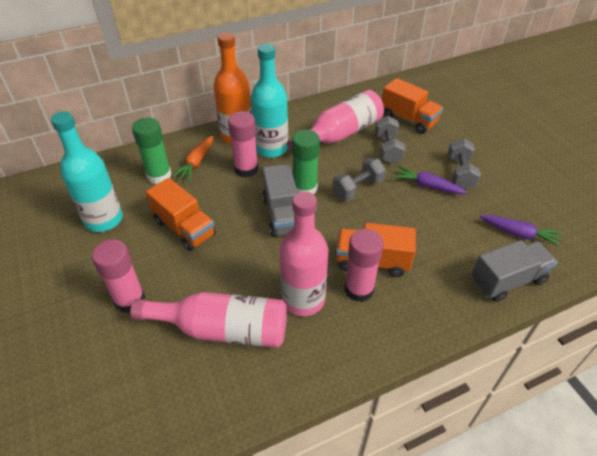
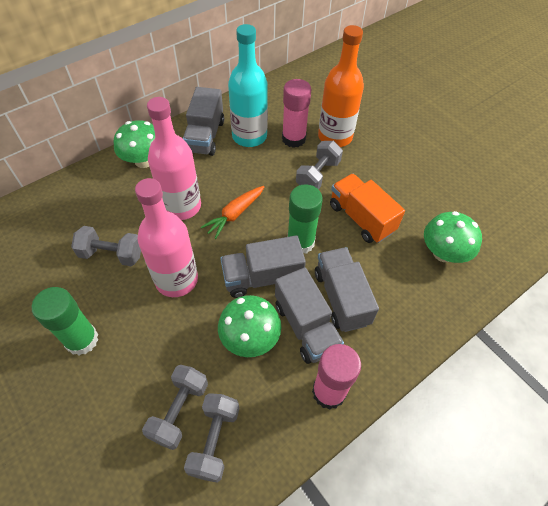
green mushroom: none = 0 -> [113,120,155,168] [218,295,281,357] [424,211,482,263] = 3
grey dumbbell: [332,158,386,201] [375,116,406,164] [448,138,481,189] = 3 -> [71,226,141,266] [142,365,208,450] [184,393,239,483] [296,141,343,190] = 4
grey truck: [263,164,298,237] [471,240,558,302] = 2 -> [183,87,224,156] [220,235,306,298] [275,268,344,364] [315,247,379,332] = 4
orange truck: [146,178,216,251] [336,223,416,277] [382,78,443,134] = 3 -> [330,173,405,243] = 1
pink bottle: [130,292,287,348] [279,191,328,316] [287,90,384,153] = 3 -> [135,178,198,297] [147,97,201,220] = 2
pink glue stick: [92,239,145,313] [228,111,258,178] [345,229,384,302] = 3 -> [282,79,311,148] [312,344,361,410] = 2
purple carrot: [393,165,467,194] [479,215,563,247] = 2 -> none = 0
turquoise bottle: [51,111,123,232] [251,44,288,158] = 2 -> [228,24,268,147] = 1

